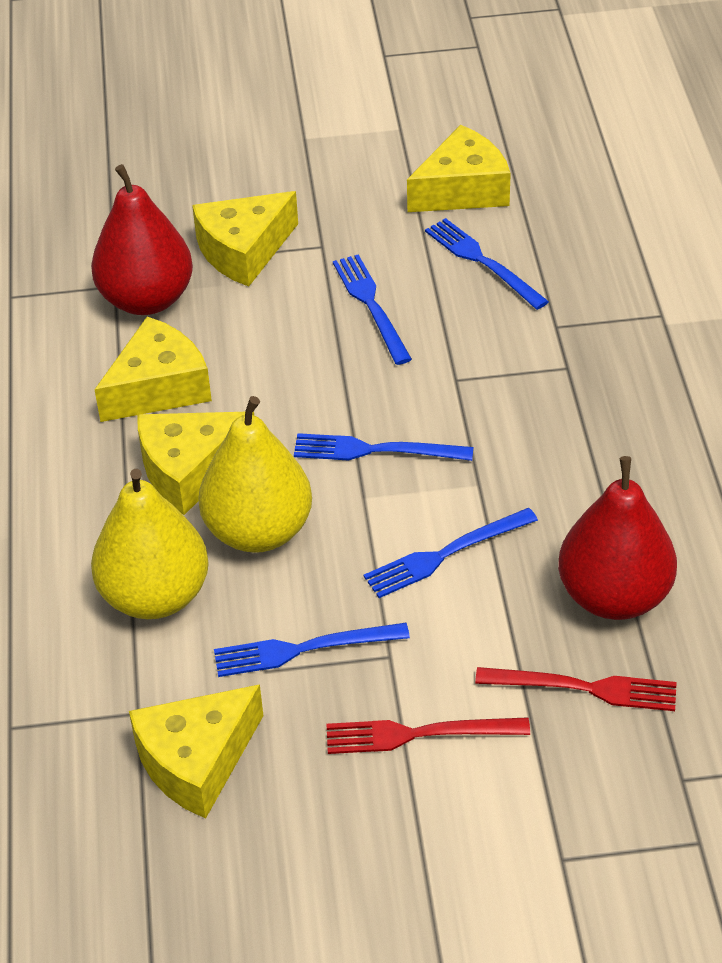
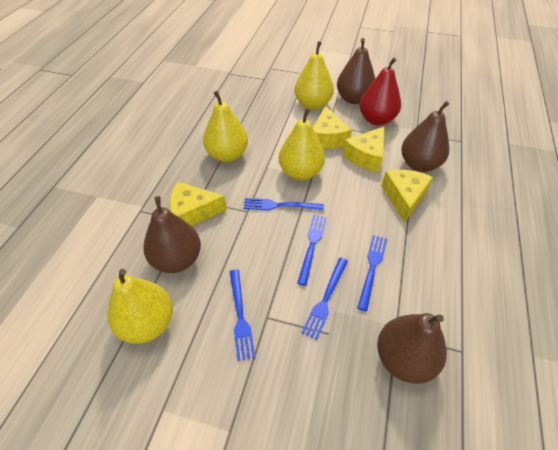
brown pear: none = 0 -> [143,196,201,273] [337,38,375,104] [377,313,447,384] [401,101,449,172] = 4
red fork: [327,717,530,754] [475,667,677,711] = 2 -> none = 0
red pear: [91,164,193,315] [558,456,677,620] = 2 -> [359,58,401,125] = 1
yellow cheese: [94,316,212,422] [129,684,263,819] [137,412,254,515] [192,191,298,286] [407,125,511,212] = 5 -> [170,182,227,226] [313,106,352,149] [343,127,385,172] [381,170,433,222] = 4
yellow pear: [91,469,209,619] [198,396,312,553] = 2 -> [107,269,173,344] [203,91,248,162] [279,108,325,180] [295,41,334,110] = 4

